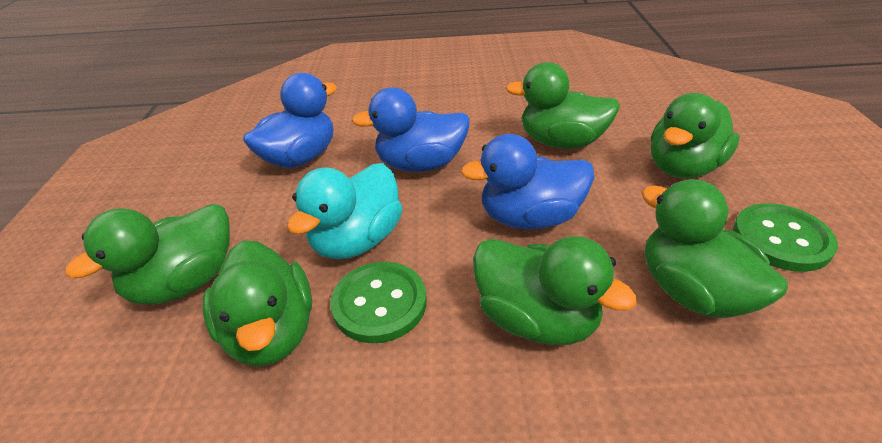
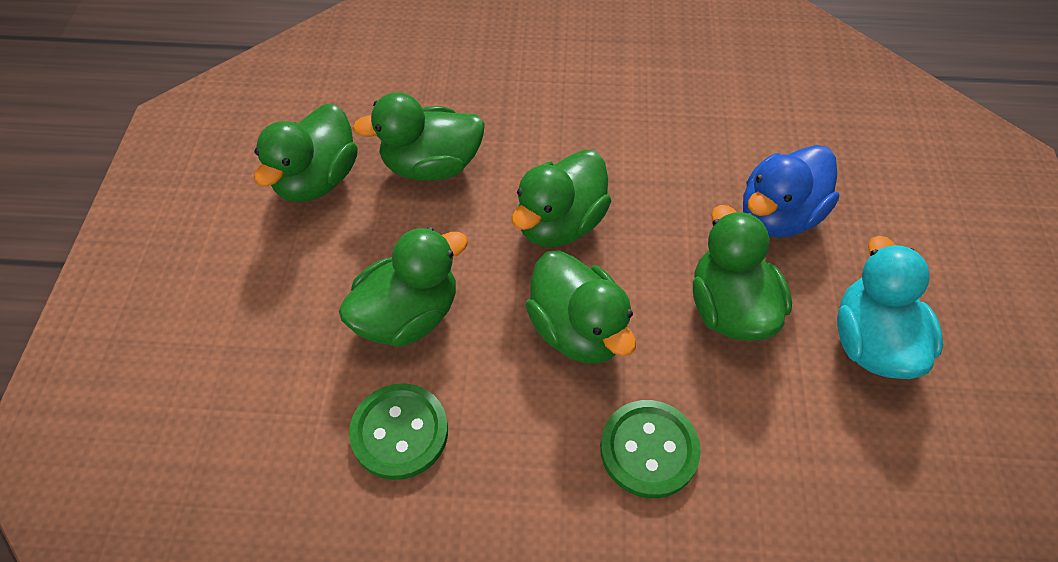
blue duck: [243,73,337,168] [351,87,470,172] [461,134,594,230] = 3 -> [743,145,839,238] = 1

